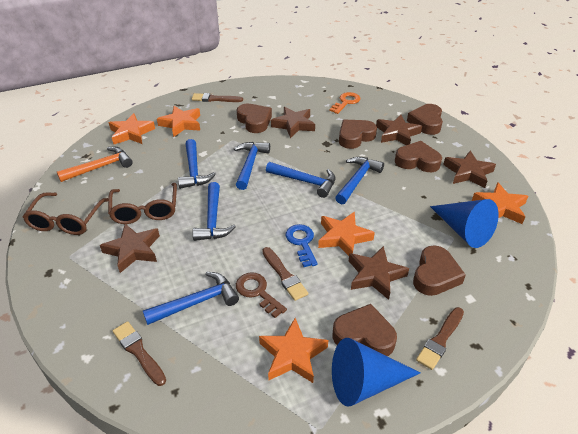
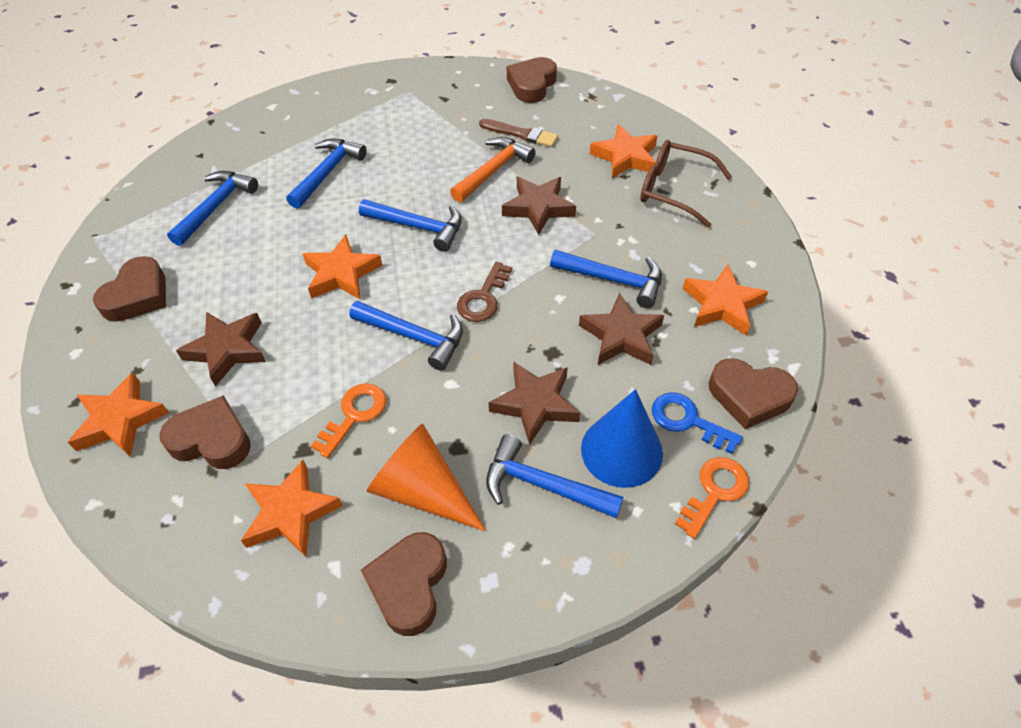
blue cone: [332,338,420,407] [430,199,499,248] = 2 -> [581,389,663,488] = 1
brown brush: [113,321,166,386] [192,93,243,102] [262,247,308,301] [416,307,464,370] = 4 -> [479,119,558,147] = 1
brown glasses: [23,192,108,235] [108,183,177,224] = 2 -> [640,140,732,228] = 1
brown heart: [237,104,272,133] [332,304,397,356] [339,120,377,149] [395,141,442,172] [407,104,443,135] [413,246,466,296] = 6 -> [93,256,166,322] [159,395,251,469] [361,532,447,636] [507,57,557,103] [709,358,798,429] = 5
brown star: [100,224,160,273] [271,107,315,138] [349,246,409,300] [376,115,422,145] [443,151,496,188] = 5 -> [176,312,266,387] [488,361,580,445] [502,177,576,235] [579,293,664,365] = 4
orange cone: none = 0 -> [367,424,486,531] = 1
orange key: [329,92,360,114] = 1 -> [311,384,386,458] [675,457,749,539] = 2

